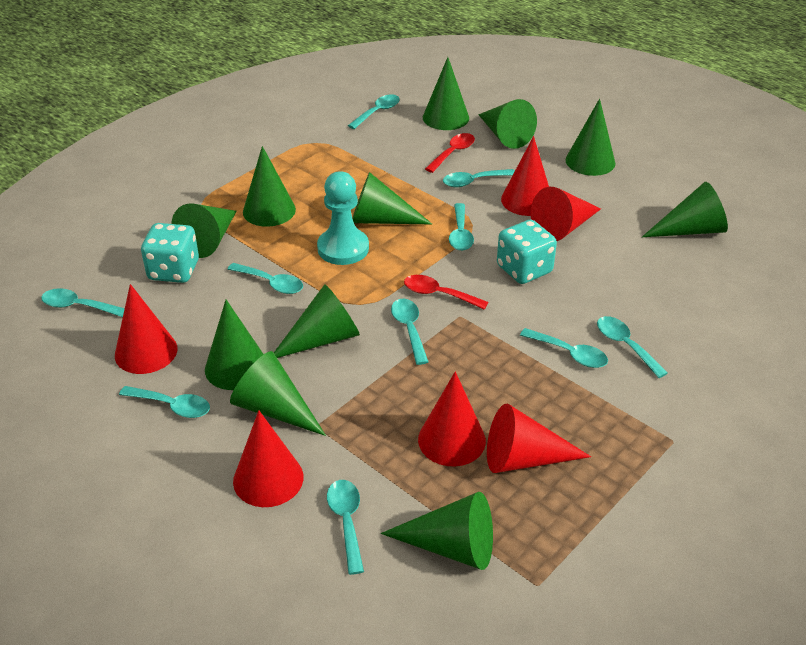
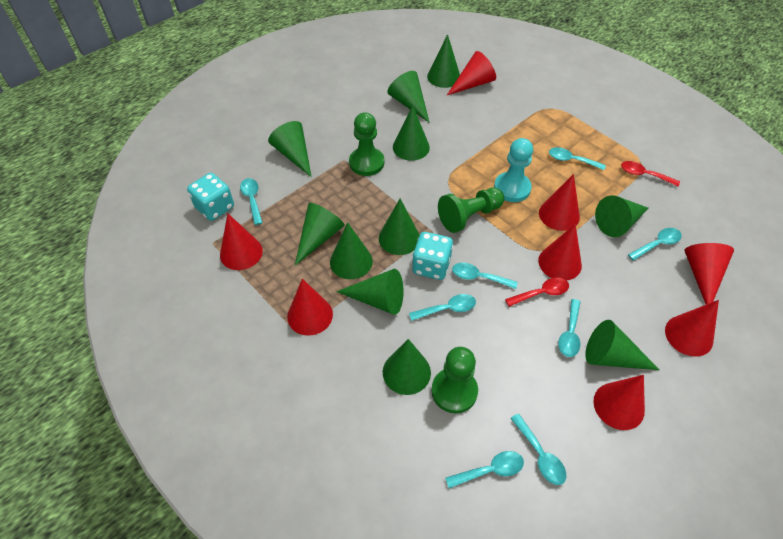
green pawn: none = 0 -> [349,112,384,176] [431,347,478,413] [438,188,504,233] = 3
red cone: [115,284,178,374] [233,410,304,507] [418,371,486,466] [487,404,591,473] [501,136,549,216] [531,187,601,241] = 6 -> [220,214,263,270] [287,279,333,336] [447,51,496,95] [538,224,582,281] [539,174,580,231] [593,375,645,430] [665,300,719,357] [684,243,734,304] = 8
turquoise spoon: [41,288,125,317] [119,386,210,418] [227,263,303,294] [327,480,364,575] [348,94,400,129] [391,299,429,365] [443,169,515,187] [449,203,474,251] [520,328,608,368] [597,316,668,378] = 10 -> [240,178,263,225] [409,294,476,321] [445,451,524,488] [452,263,518,289] [510,414,566,485] [549,147,606,170] [558,299,580,357] [628,228,682,261] = 8

